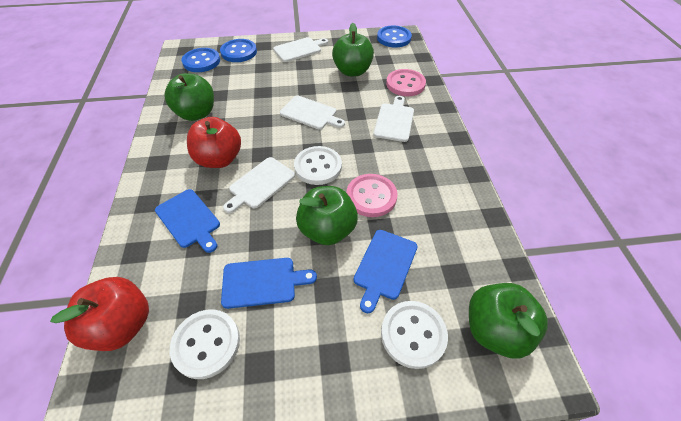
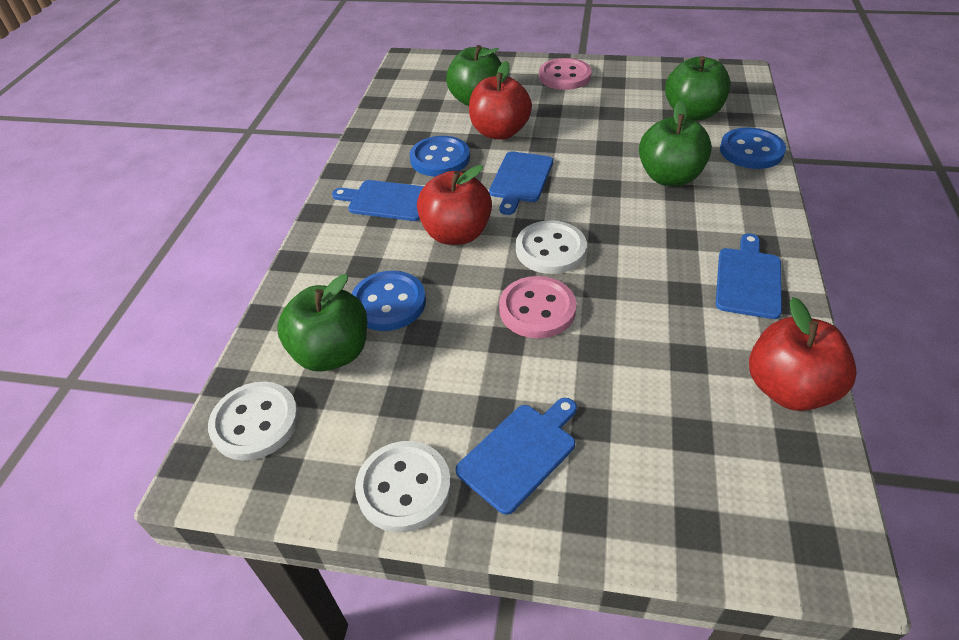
blue cutting board: [155,189,220,253] [221,258,317,309] [354,230,418,313] = 3 -> [332,180,424,221] [456,398,577,515] [489,151,553,215] [716,234,782,319] = 4
red apple: [50,277,149,351] [187,117,241,168] = 2 -> [417,165,492,245] [469,61,532,140] [749,297,857,411] = 3
white cutting board: [223,157,295,213] [273,37,328,62] [280,96,345,130] [374,96,414,142] = 4 -> none = 0

